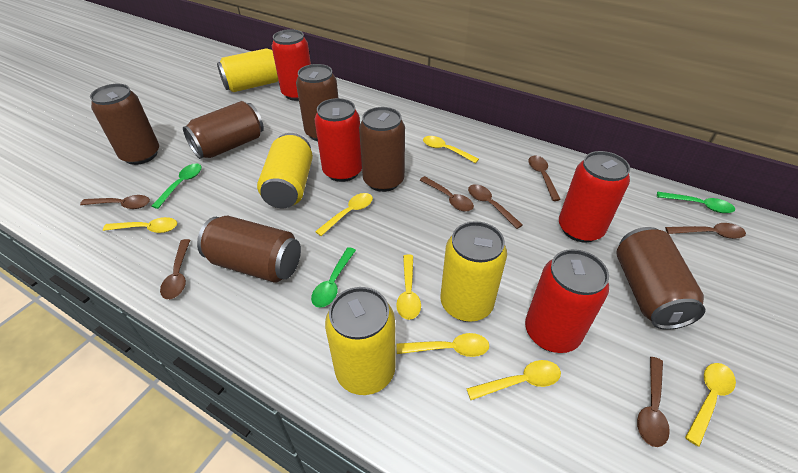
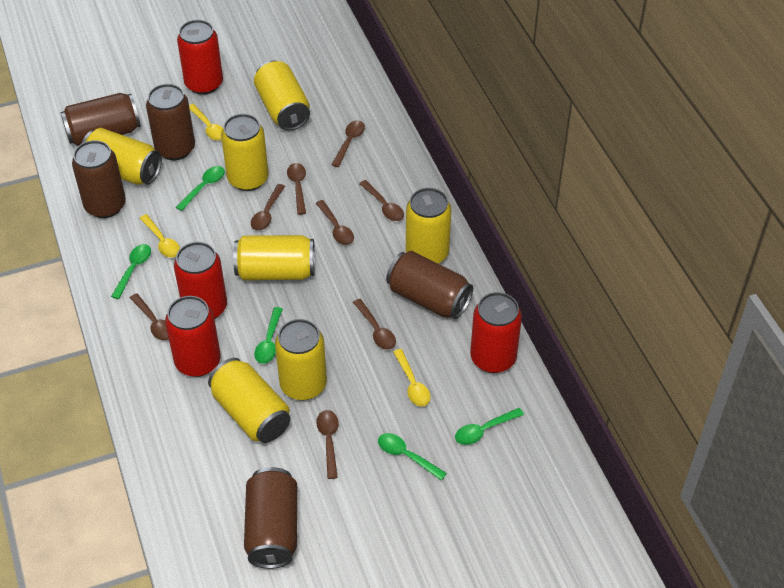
brown can: [90,84,159,165] [183,101,264,159] [197,216,301,283] [296,64,338,141] [359,107,405,192] [616,227,705,330] = 6 -> [60,93,140,146] [72,140,126,218] [146,84,195,160] [244,467,297,569] [386,251,473,319] = 5
brown spoon: [80,195,150,209] [160,239,190,299] [420,176,474,211] [468,184,523,229] [528,156,561,201] [637,357,670,447] [665,223,746,239] = 7 -> [130,293,169,341] [251,184,285,231] [287,163,306,215] [316,200,354,245] [316,410,339,479] [331,120,365,167] [353,299,396,350] [359,180,404,221] = 8
green spoon: [152,163,202,209] [311,247,356,307] [657,191,735,213] = 3 -> [111,244,151,299] [176,166,225,211] [254,307,283,364] [378,433,447,481] [455,408,524,445] = 5
yellow can: [217,48,278,92] [257,133,313,208] [325,287,396,395] [440,221,507,322] = 4 -> [82,128,162,185] [208,358,290,443] [221,114,269,191] [233,235,315,280] [254,60,310,131] [275,319,327,400] [406,188,451,264] = 7
yellow spoon: [103,217,177,233] [315,193,373,236] [396,255,421,320] [396,333,489,357] [423,136,479,163] [466,360,561,400] [685,363,736,447] = 7 -> [140,214,180,258] [189,104,223,141] [393,349,430,406] = 3

